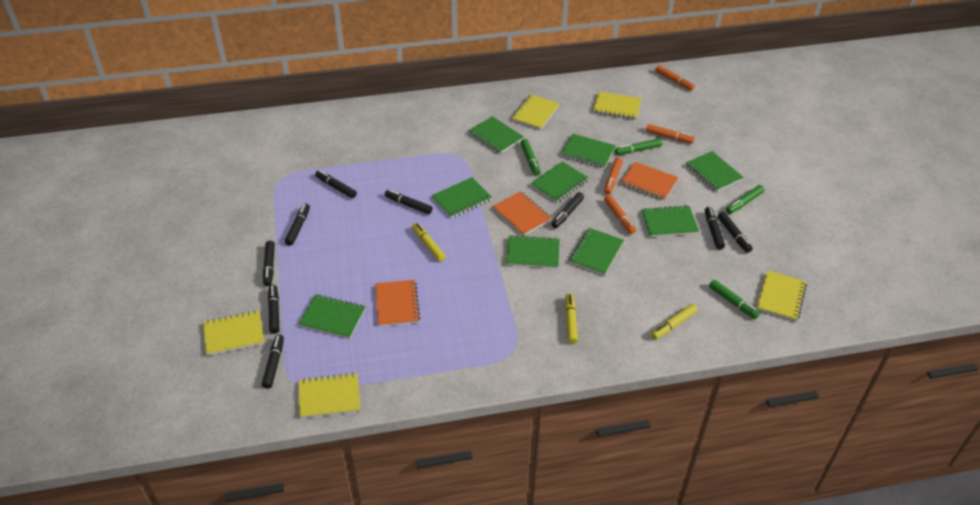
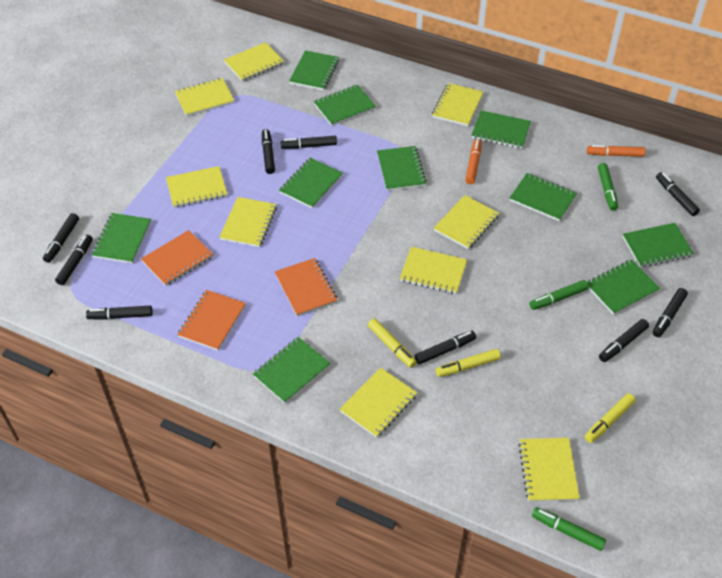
green marker: [520,139,541,176] [615,138,662,155] [709,280,760,319] [726,185,765,214] = 4 -> [529,280,589,310] [532,507,606,551] [598,163,618,211] = 3
green notebook: [299,294,366,339] [432,177,492,218] [468,116,524,154] [506,235,560,269] [531,161,589,203] [561,134,616,168] [569,228,624,275] [641,205,699,237] [686,151,744,192] = 9 -> [92,213,151,263] [253,337,330,403] [279,158,343,208] [289,50,339,90] [313,85,376,126] [377,146,427,191] [471,110,531,149] [510,173,577,221] [587,259,660,315] [623,223,694,267] = 10
orange marker: [604,157,623,195] [604,195,636,234] [646,124,694,144] [655,65,695,91] = 4 -> [465,139,482,184] [587,145,645,157] = 2
yellow notebook: [203,310,264,356] [299,373,360,419] [512,94,560,130] [593,91,642,120] [756,270,807,321] = 5 -> [166,166,227,208] [175,78,234,117] [219,197,277,247] [224,42,284,82] [340,367,417,438] [400,247,467,294] [432,83,483,126] [434,195,499,249] [519,438,580,502] = 9

